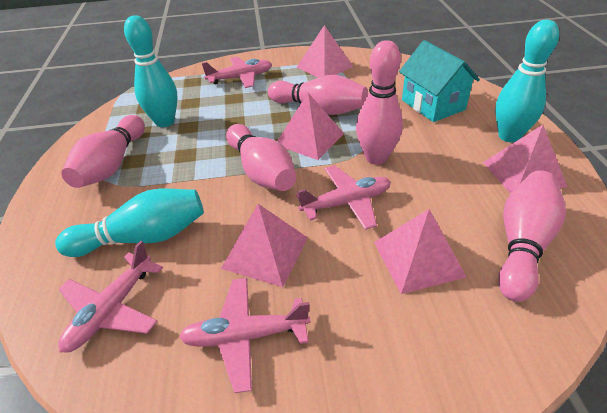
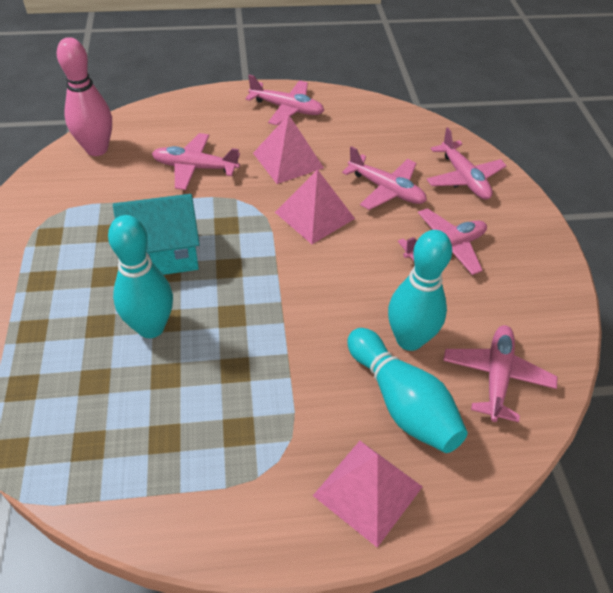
pink bowling pin: [61,115,145,188] [226,124,296,191] [268,75,368,115] [356,40,403,165] [498,170,566,302] = 5 -> [57,37,112,156] = 1
pink plane: [58,241,163,353] [179,278,311,393] [202,56,272,88] [296,166,391,230] = 4 -> [152,133,240,190] [245,75,324,126] [342,146,427,210] [398,208,487,275] [426,128,507,200] [443,325,558,422] = 6
pink pyramid: [221,204,308,287] [277,93,344,160] [297,25,353,78] [374,209,466,294] [483,125,567,194] = 5 -> [253,114,324,184] [275,169,355,244] [313,441,423,547] = 3

